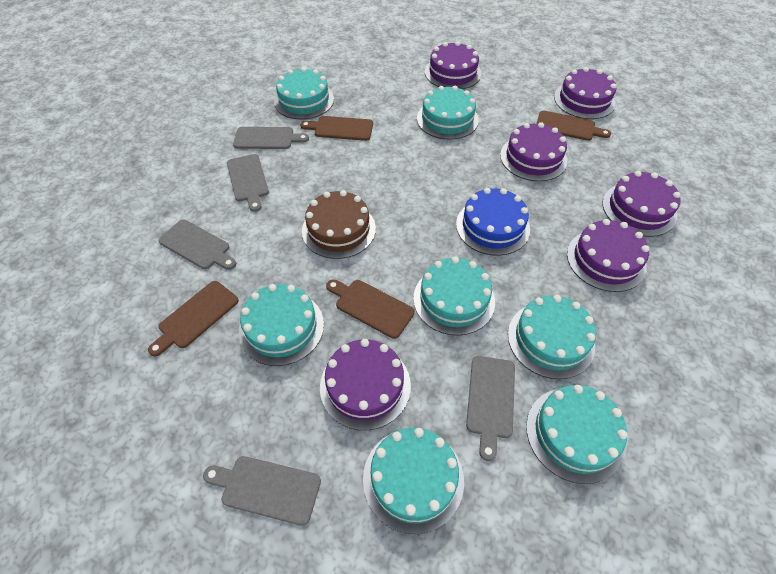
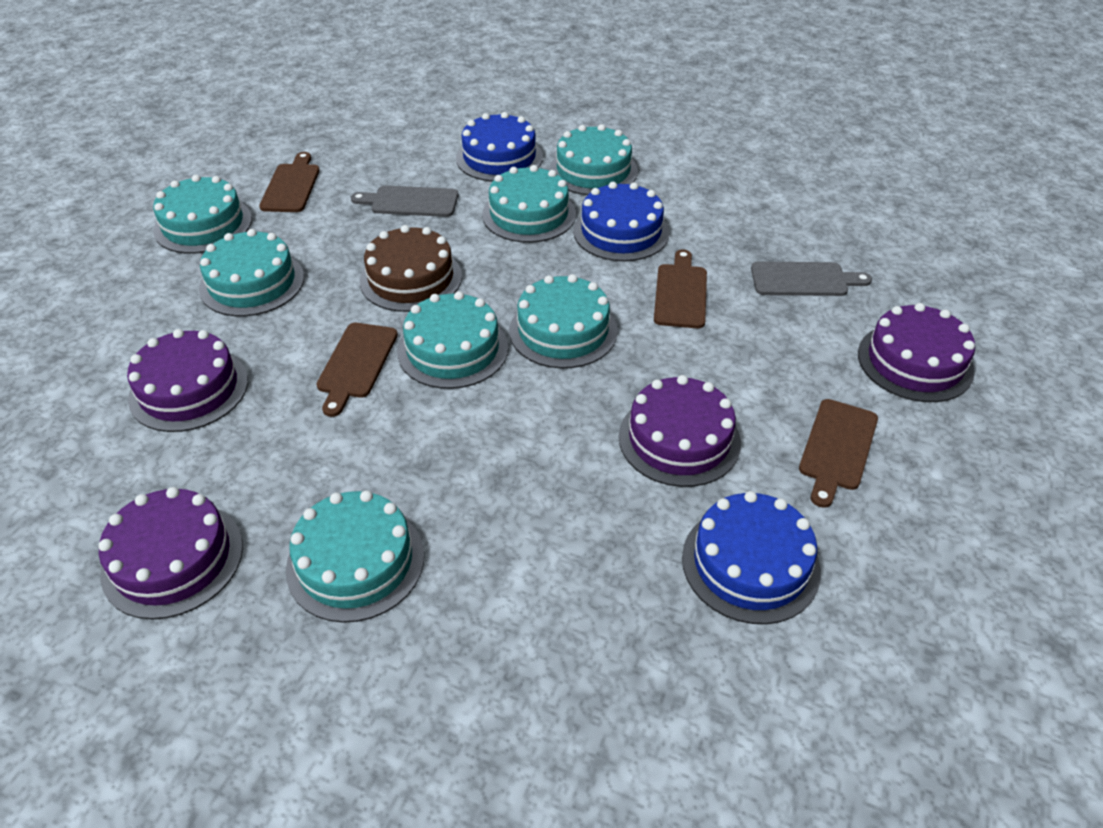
blue cake: [456,188,530,256] = 1 -> [456,112,543,181] [573,182,669,261] [682,491,821,624] = 3
grey cutting board: [158,220,236,270] [203,456,321,526] [227,154,269,212] [233,127,309,149] [466,356,515,461] = 5 -> [351,185,458,217] [751,261,872,296] = 2
purple cake: [320,339,411,430] [425,41,481,89] [500,122,567,181] [554,67,616,119] [567,219,649,292] [602,171,681,237] = 6 -> [99,487,243,619] [127,329,248,432] [619,375,741,487] [858,303,975,402] = 4

